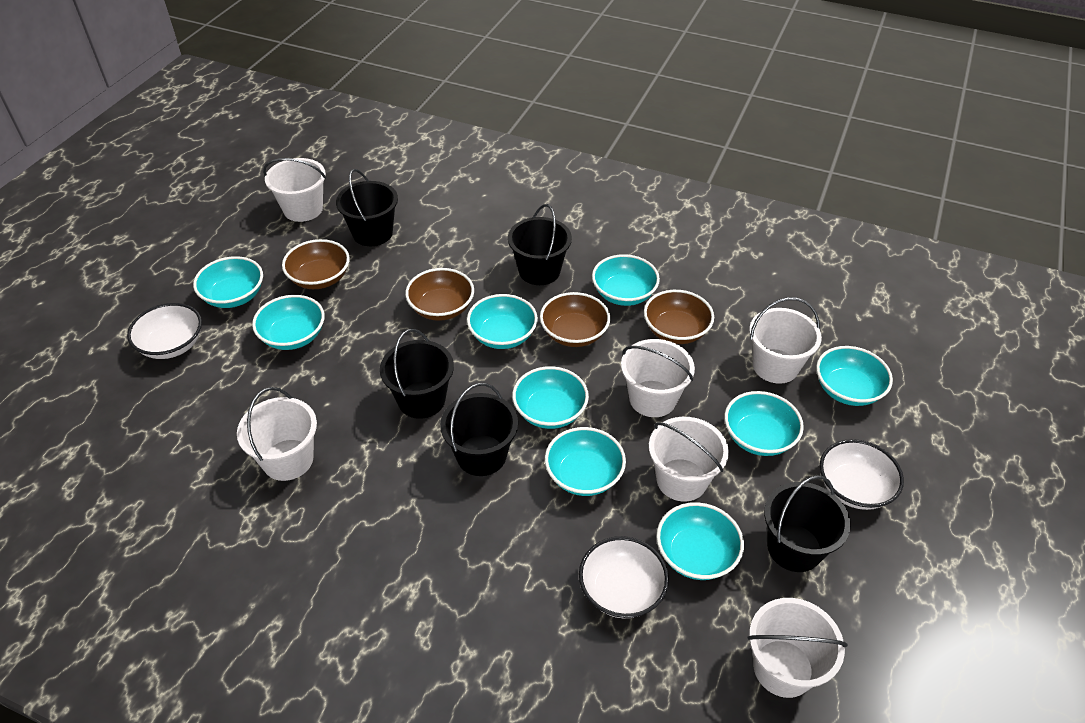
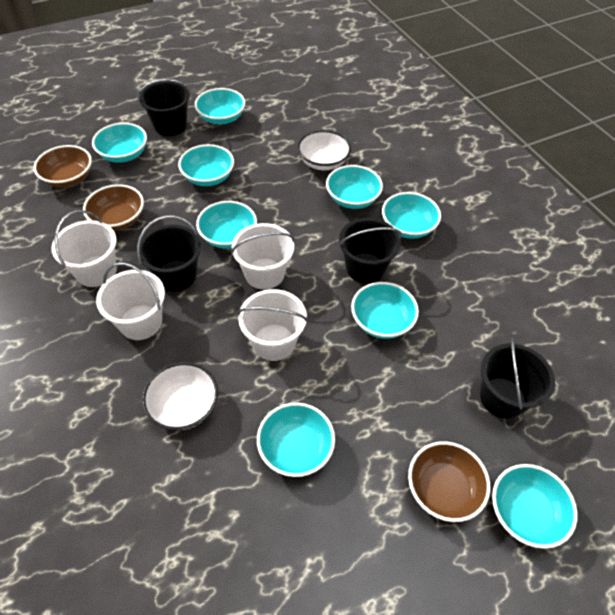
black bucket: [336,169,398,246] [380,329,454,419] [440,383,518,476] [508,204,572,285] [764,475,851,572] = 5 -> [137,215,201,292] [138,79,191,136] [339,218,402,284] [480,337,555,419] = 4
brown bowl: [282,239,350,289] [405,268,474,321] [540,292,610,347] [644,290,714,344] = 4 -> [34,145,92,187] [83,184,144,231] [408,441,491,522] = 3
white bowl: [127,303,202,359] [579,536,669,618] [820,439,904,510] = 3 -> [142,362,218,430] [297,130,351,170] = 2
white bucket: [237,387,317,481] [263,158,326,222] [621,339,695,417] [649,417,729,502] [747,598,848,698] [749,297,822,384] = 6 -> [51,210,117,287] [96,263,165,340] [231,223,295,290] [237,289,308,361] = 4

